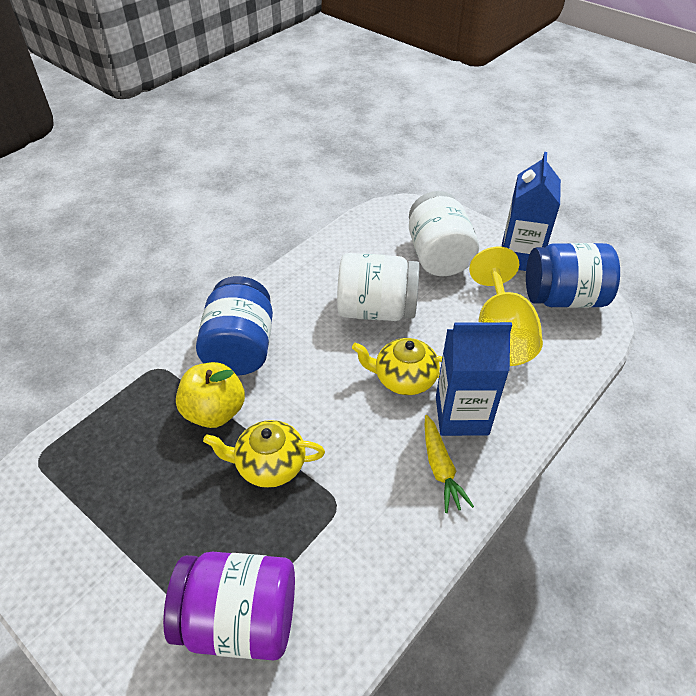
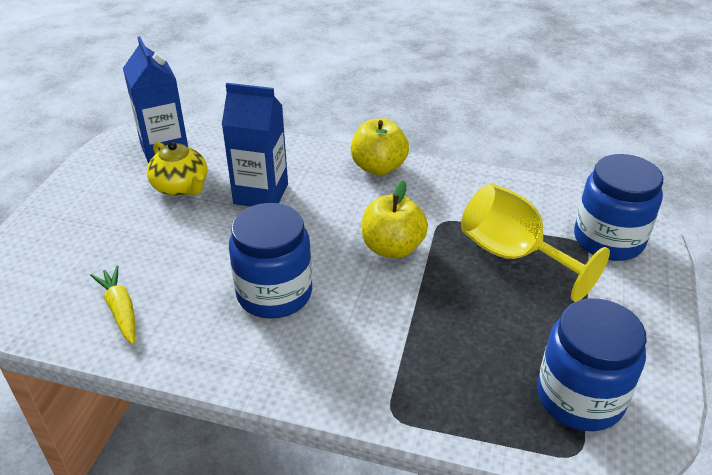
blue jar: [196,276,273,376] [526,243,620,308] = 2 -> [229,203,312,319] [537,299,647,431] [574,154,663,261] = 3
purple jar: [163,552,295,661] = 1 -> none = 0
white jar: [337,253,419,321] [409,191,479,276] = 2 -> none = 0
yellow apple: [176,362,245,428] = 1 -> [351,118,409,175] [362,181,428,259] = 2
yellow teapot: [203,420,325,488] [352,338,442,395] = 2 -> [147,142,207,196] = 1

